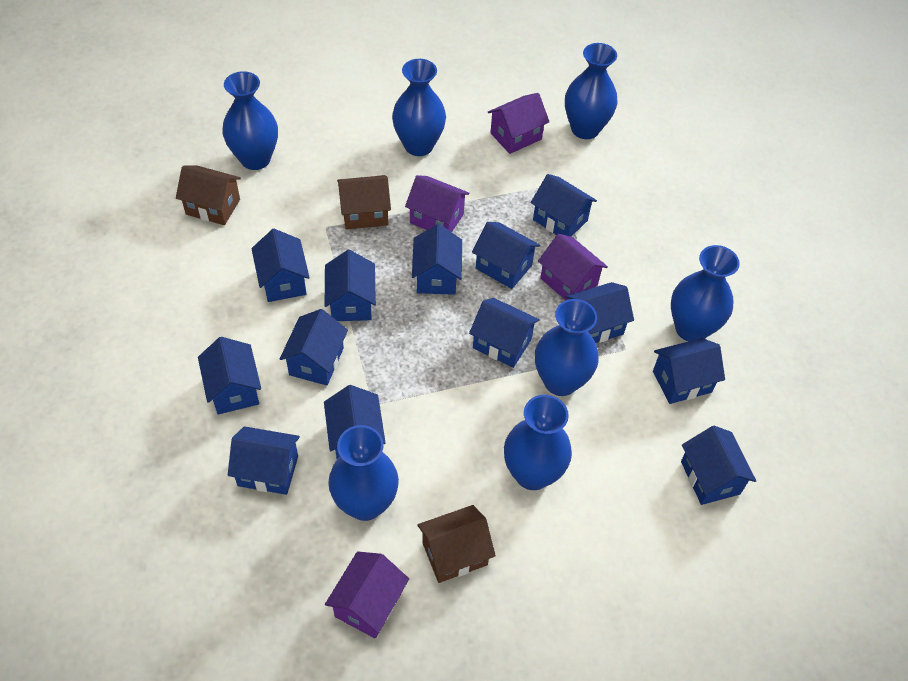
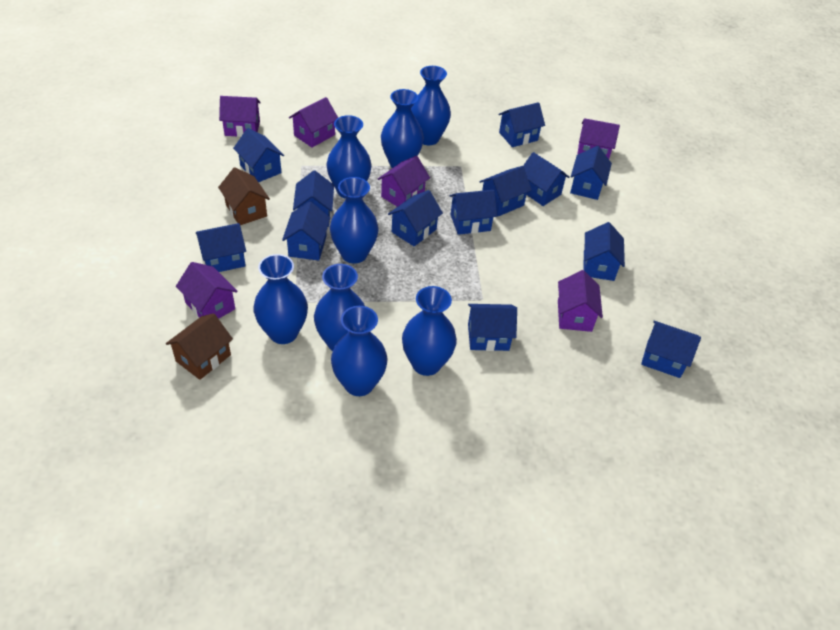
blue vase: [222,71,278,170] [328,425,399,521] [392,59,446,156] [504,395,572,490] [535,299,599,396] [565,43,617,139] [671,245,740,341] = 7 -> [253,254,308,344] [314,264,365,351] [326,115,372,199] [330,177,379,264] [331,306,387,396] [381,89,424,168] [402,286,457,376] [411,66,451,145] = 8
brown house: [176,166,241,225] [337,175,391,230] [417,505,496,583] = 3 -> [166,313,233,380] [218,168,270,225] = 2
purple house: [325,551,409,639] [405,175,470,232] [488,93,549,154] [538,234,608,300] = 4 -> [176,262,238,319] [219,96,261,137] [289,97,338,147] [378,156,430,207] [558,270,603,332] [577,118,620,159] = 6

